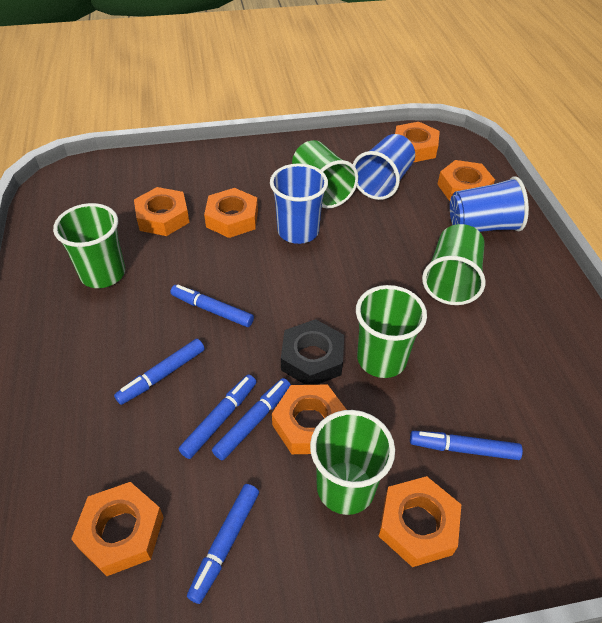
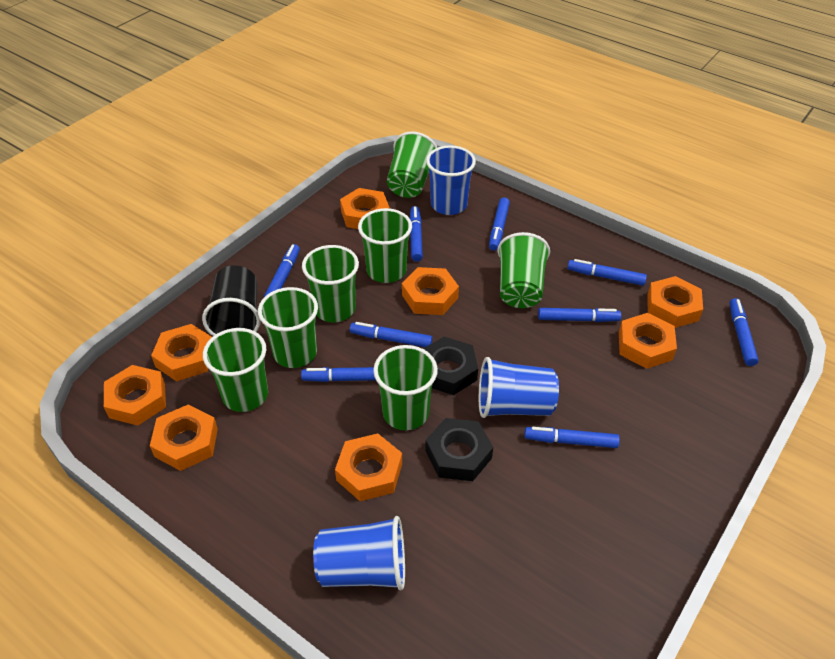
black cup: none = 0 -> [202,265,261,336] = 1
black nut: [281,319,344,385] = 1 -> [423,337,478,395] [425,418,493,481] = 2
blue marker: [114,339,205,405] [170,285,254,327] [179,375,256,459] [187,484,259,604] [212,378,291,460] [410,431,523,460] = 6 -> [264,244,300,297] [301,367,376,382] [350,322,433,347] [410,206,423,262] [489,198,510,251] [524,427,620,448] [538,308,621,322] [567,259,647,286] [729,298,758,366] = 9
green cup: [53,203,125,288] [292,140,358,209] [310,410,395,515] [356,285,427,378] [422,224,486,305] = 5 -> [203,328,268,412] [258,287,318,368] [302,245,359,322] [358,208,412,283] [373,345,438,430] [387,132,437,198] [497,232,550,308] = 7
orange nut: [71,482,163,576] [134,187,189,236] [204,188,258,238] [272,385,347,454] [379,476,461,567] [395,122,440,163] [437,160,495,201] = 7 -> [104,365,166,425] [150,404,218,471] [151,324,212,382] [335,433,402,501] [340,188,390,229] [402,267,459,315] [619,313,677,369] [647,276,703,328] = 8

